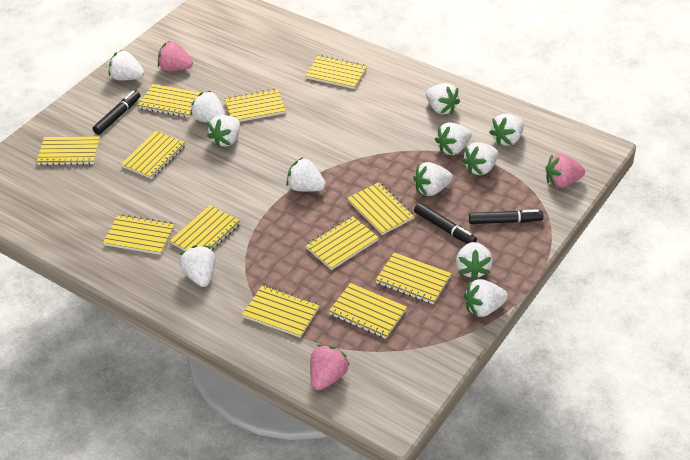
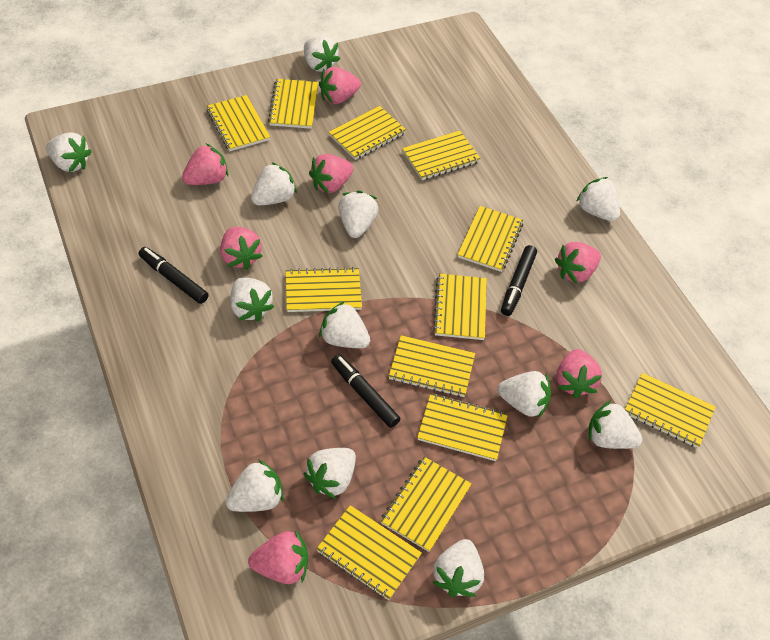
pink strawberry: [158,41,193,71] [310,344,350,390] [545,154,585,188] = 3 -> [182,143,228,185] [220,227,262,270] [248,530,308,584] [309,154,354,193] [319,67,361,104] [555,242,601,284] [556,349,602,398] = 7

